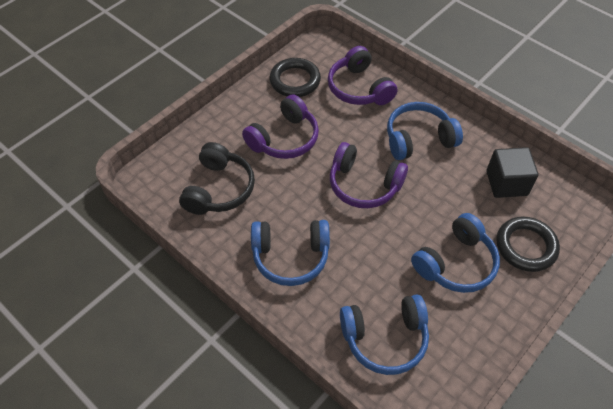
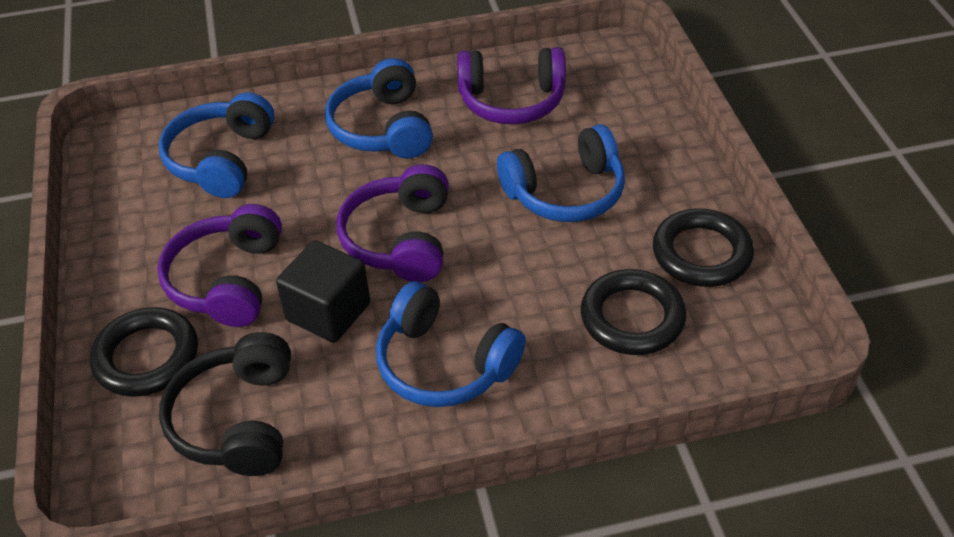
black ring: [269,58,321,97] [496,216,560,272] = 2 -> [90,307,198,397] [581,269,687,355] [653,209,754,287] = 3

